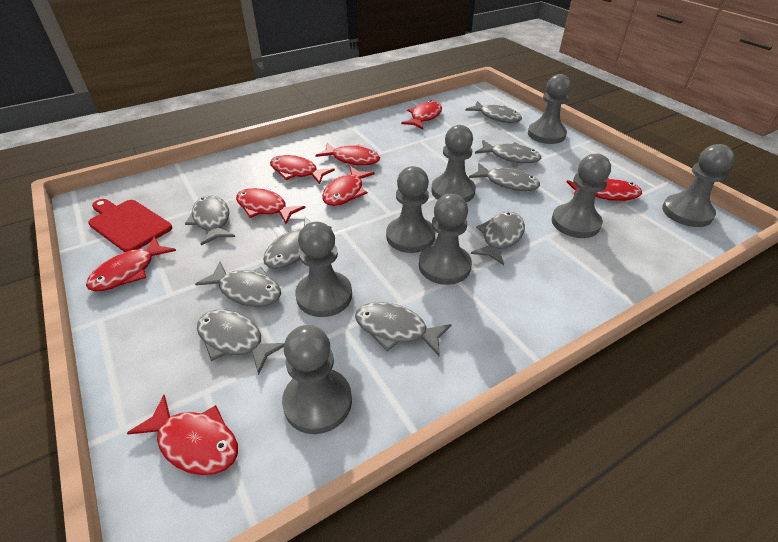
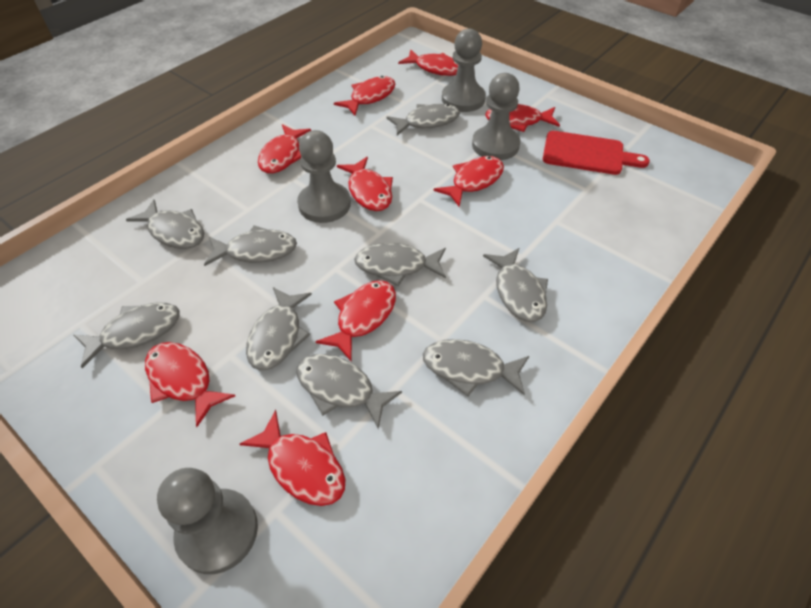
grey pawn: [282,325,352,434] [295,222,352,317] [386,166,435,253] [419,194,472,285] [431,125,476,203] [528,74,571,144] [552,154,611,238] [662,144,735,227] = 8 -> [157,468,258,574] [297,130,351,223] [442,28,486,112] [472,73,520,160] = 4
red fish: [86,236,176,291] [127,395,238,475] [236,188,306,224] [270,155,335,184] [315,143,380,166] [322,166,375,206] [401,100,442,129] [567,178,642,201] = 8 -> [145,342,235,427] [239,410,346,506] [258,124,311,173] [316,280,396,361] [334,76,395,115] [337,157,393,211] [398,49,458,76] [433,156,504,207] [485,104,560,132] = 9

